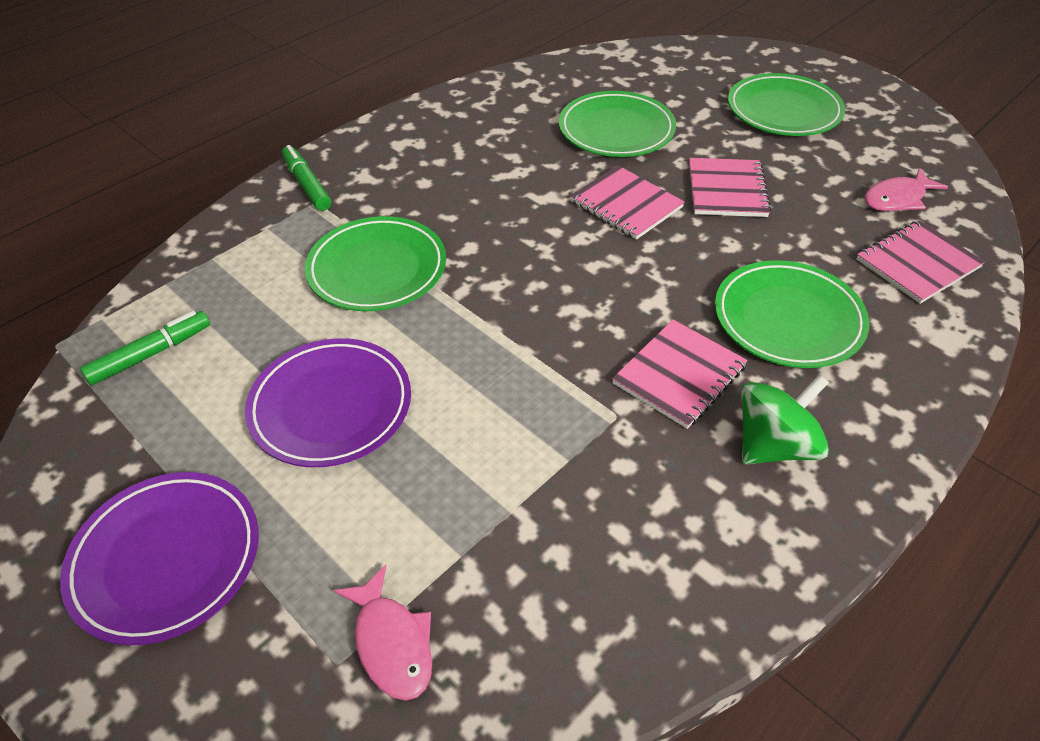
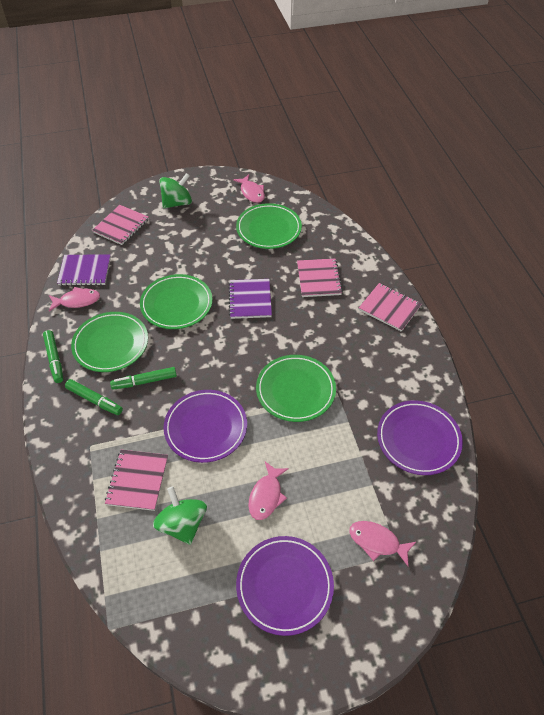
green marker: [80,311,210,385] [282,145,331,211] = 2 -> [43,330,63,383] [65,379,123,415] [110,367,177,390] = 3
green spinning top: [741,374,829,464] = 1 -> [153,486,207,545] [159,173,192,209] = 2
pink fish: [333,565,432,700] [865,168,948,211] = 2 -> [49,287,100,311] [233,175,265,203] [248,462,289,520] [349,521,416,567] = 4
purple notebook: none = 0 -> [57,254,111,286] [228,279,272,319] = 2
purple plate: [60,472,259,645] [245,338,411,467] = 2 -> [164,390,247,463] [236,536,334,636] [377,400,463,475] = 3

